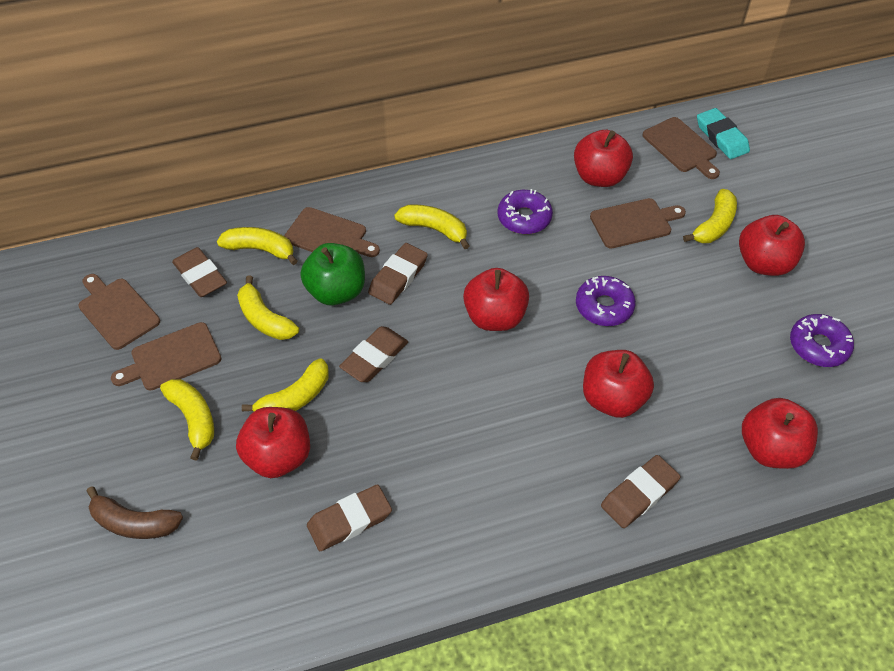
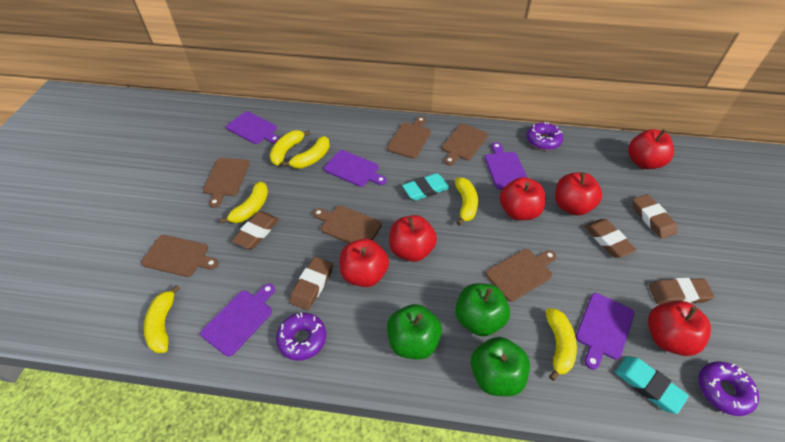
brown banana: [86,486,183,539] = 1 -> none = 0
brown cutting board: [78,274,160,350] [111,322,221,391] [284,207,380,257] [590,198,686,249] [643,117,720,179] = 5 -> [141,235,219,277] [203,158,250,208] [313,205,382,243] [387,116,431,159] [442,124,488,165] [486,249,556,302] = 6
green apple: [300,243,365,305] = 1 -> [387,304,442,360] [455,283,510,336] [471,337,530,396] = 3
purple cutting board: none = 0 -> [200,283,275,357] [226,112,280,144] [324,150,387,187] [485,142,527,190] [576,293,634,370] = 5
turquoise eraser: [697,108,750,159] = 1 -> [402,173,450,201] [615,356,689,414] = 2

